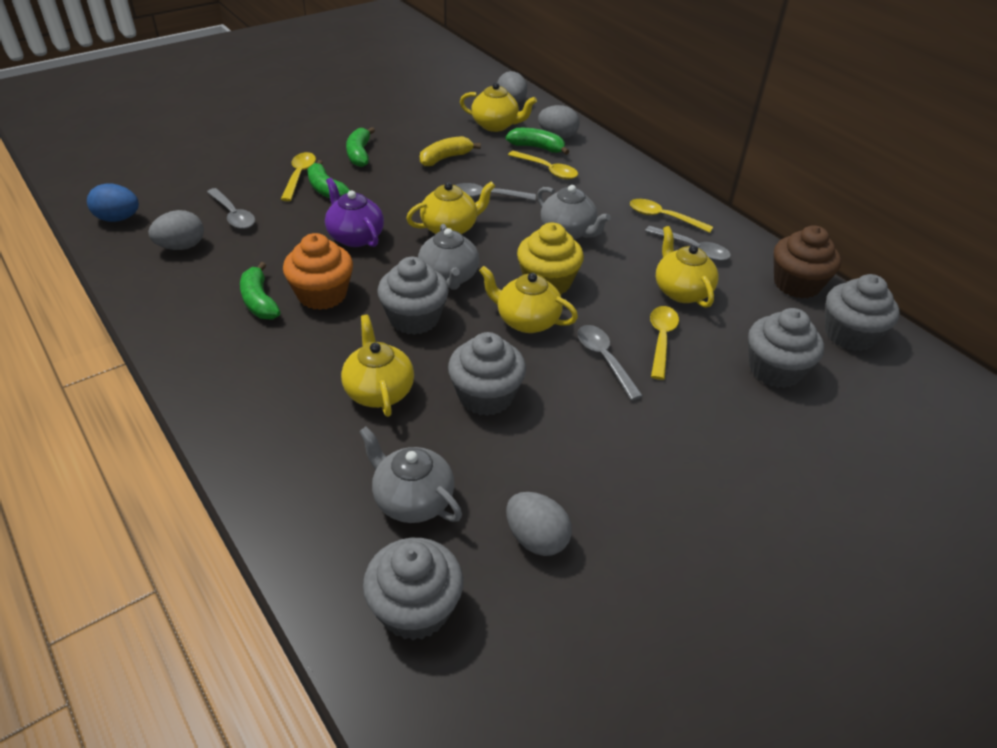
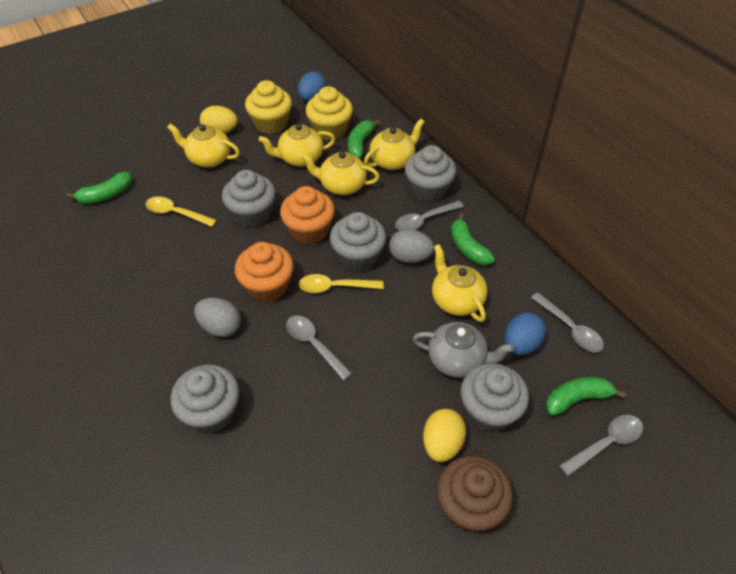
blue egg: [87,184,139,222] = 1 -> [298,72,327,102] [504,313,546,355] = 2
grey egg: [148,210,204,250] [497,71,527,103] [506,492,572,556] [538,105,580,139] = 4 -> [194,298,241,337] [389,229,434,263] = 2
grey teapot: [359,426,462,523] [418,224,479,290] [537,185,611,240] = 3 -> [413,322,514,378] = 1
orange cupcake: [283,233,353,310] = 1 -> [235,242,294,302] [280,186,335,244] = 2
purple teapot: [325,178,384,247] = 1 -> none = 0
yellow banana: [420,136,481,166] = 1 -> none = 0
yellow cupcake: [517,223,584,295] = 1 -> [245,80,292,134] [306,86,353,140] = 2
yellow egg: none = 0 -> [200,106,238,134] [423,409,466,462] = 2
yellow spoon: [281,152,316,201] [508,151,578,179] [630,199,713,233] [650,306,679,380] = 4 -> [145,196,217,227] [299,274,383,293] = 2

